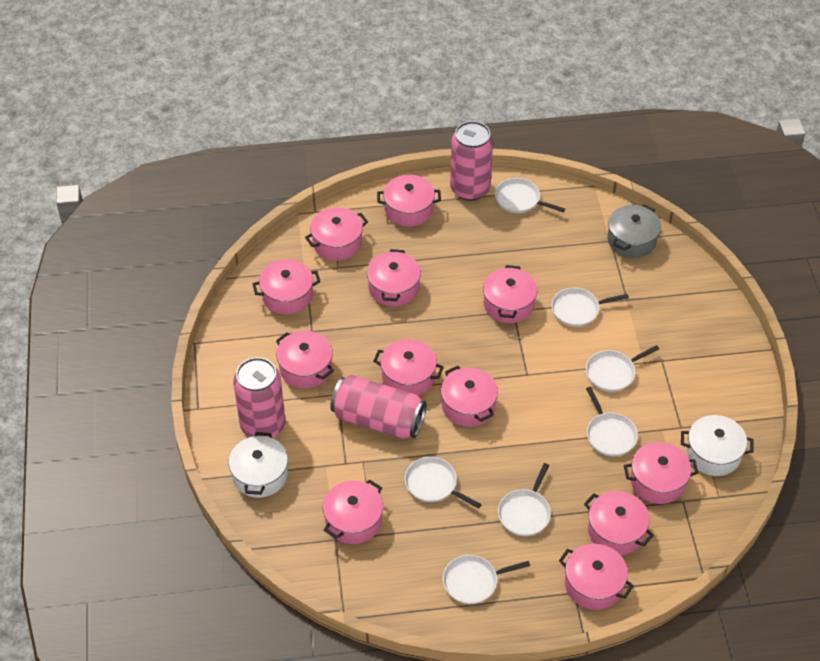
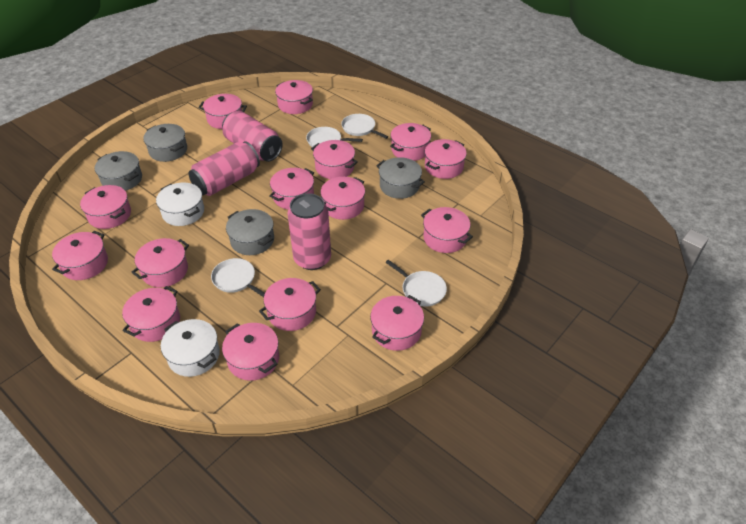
grey pot: [608,204,661,258] = 1 -> [95,151,142,191] [143,124,187,162] [226,209,274,255] [376,157,425,199] = 4
pink pot: [252,259,320,315] [276,331,334,389] [305,207,368,261] [323,479,383,544] [367,249,421,307] [373,339,444,396] [377,175,441,227] [441,366,498,427] [483,265,537,323] [559,544,634,610] [584,491,654,555] [624,442,698,504] = 12 -> [52,231,108,280] [80,185,131,229] [122,286,180,342] [131,238,189,287] [199,94,247,129] [222,323,279,381] [259,278,321,331] [269,168,314,209] [275,80,313,114] [311,140,358,179] [321,177,365,220] [370,295,424,351] [390,123,431,161] [421,207,473,253] [425,139,467,179] = 15
white pan: [405,457,482,509] [443,555,530,604] [495,178,565,213] [498,463,551,536] [552,287,629,327] [586,345,659,392] [586,387,638,456] = 7 -> [211,258,265,297] [306,127,363,147] [341,114,388,139] [385,260,447,307] = 4

